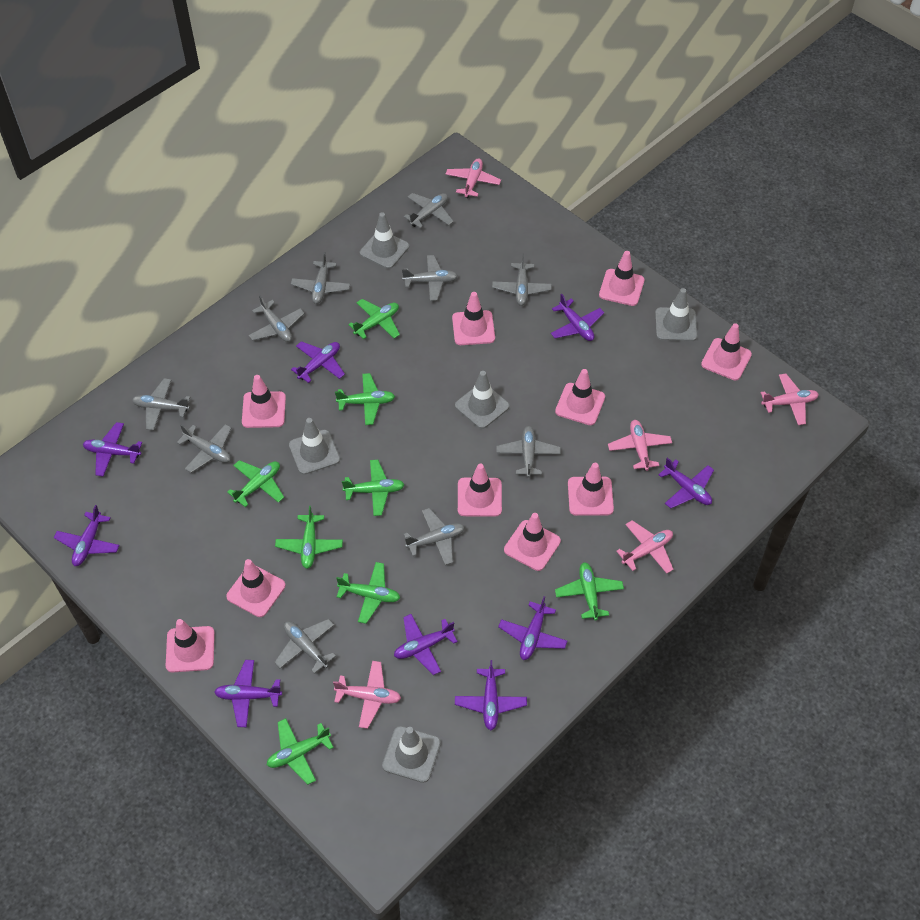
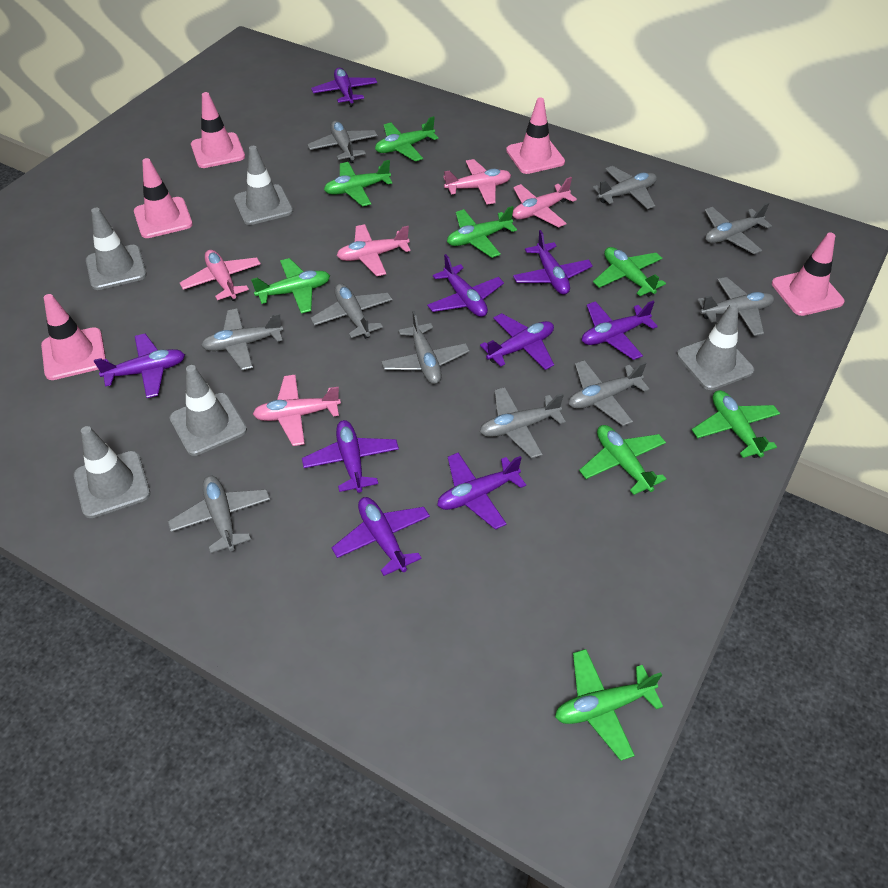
pink traffic cone: [166,619,215,673] [226,559,286,617] [242,375,286,428] [452,292,495,345] [458,464,502,517] [504,513,561,571] [555,369,605,425] [568,463,614,516] [599,251,645,306] [701,323,752,380] = 10 -> [41,294,106,380] [134,158,193,238] [191,92,245,168] [506,97,565,174] [772,233,844,316] = 5

